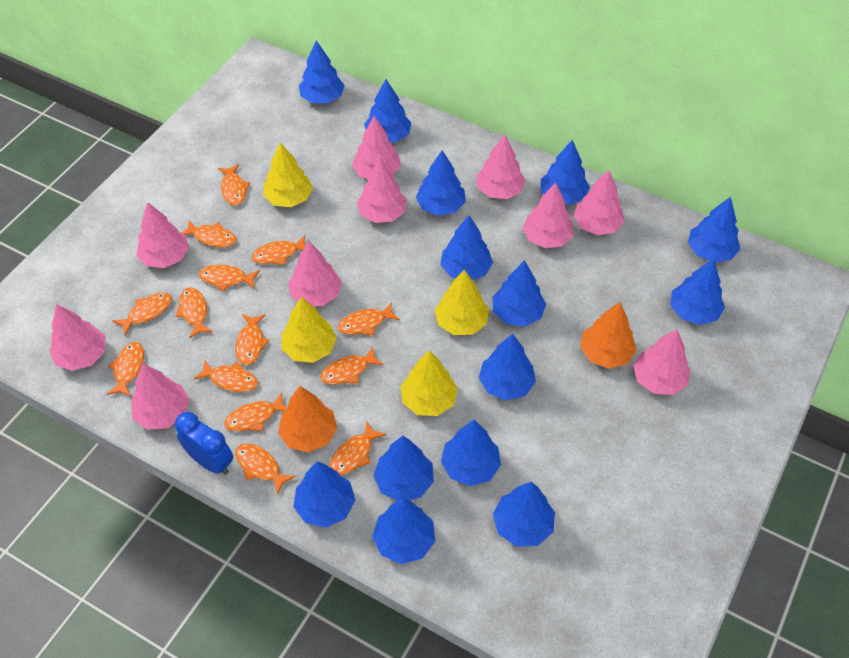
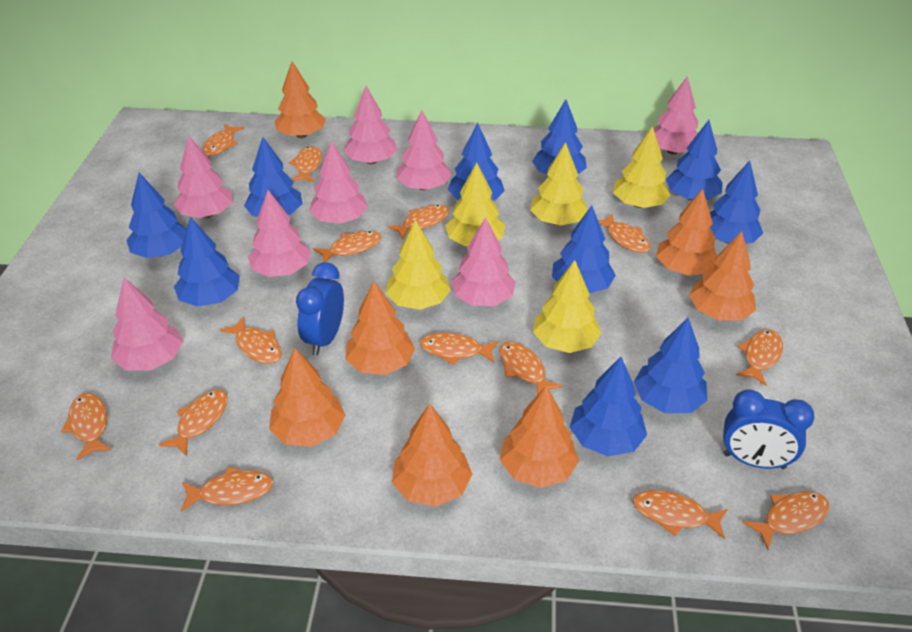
blue clock: [175,412,233,475] = 1 -> [296,262,344,355] [723,389,815,469] = 2
blue tree: [293,461,355,528] [299,40,345,103] [364,79,411,142] [372,498,435,564] [373,436,434,501] [416,151,466,216] [440,215,493,280] [441,420,501,486] [479,334,536,400] [492,260,546,326] [493,482,555,547] [541,140,590,205] [670,258,725,325] [688,197,740,262] = 14 -> [126,173,186,258] [174,217,240,307] [244,137,302,217] [448,123,505,201] [532,99,587,174] [552,206,616,294] [570,357,647,456] [634,318,707,413] [666,120,723,201] [710,161,763,244] = 10
orange tree: [278,386,337,453] [580,302,637,369] = 2 -> [269,348,345,447] [274,61,326,138] [346,281,415,375] [392,404,472,507] [500,386,579,488] [656,189,717,276] [689,231,756,321] = 7
pink tree: [49,304,105,371] [131,364,189,430] [136,202,189,268] [288,241,342,306] [352,116,401,178] [357,158,407,223] [476,134,525,199] [523,183,574,248] [573,170,625,235] [633,329,690,395] = 10 -> [111,278,183,370] [174,136,233,218] [248,190,311,277] [309,141,368,224] [344,86,397,164] [397,110,452,190] [451,217,516,306] [653,76,698,155] = 8
yellow tree: [263,142,313,207] [282,297,337,363] [400,350,458,416] [435,270,489,335] = 4 -> [386,220,451,310] [445,163,505,246] [530,142,588,226] [533,260,601,353] [613,126,670,208] = 5

